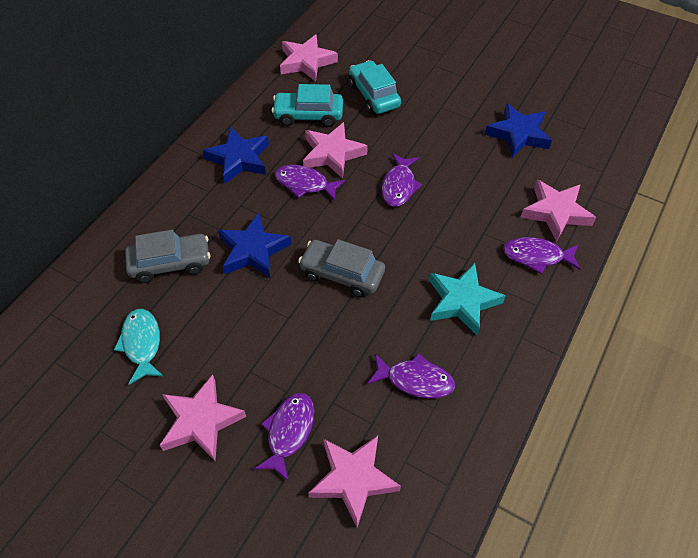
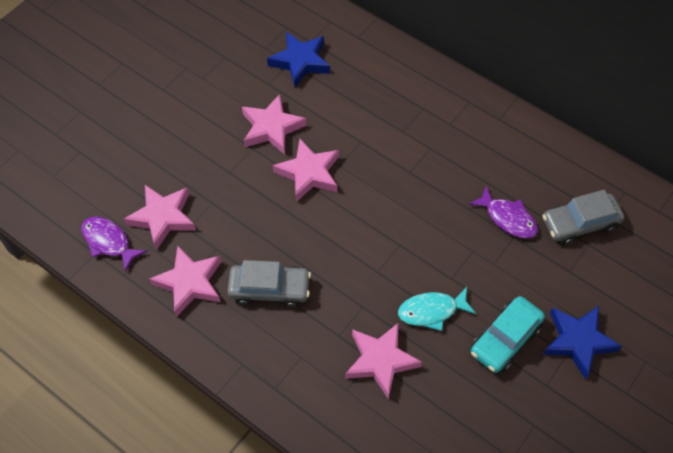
blue star: [202,127,269,184] [218,213,291,278] [485,103,552,158] = 3 -> [267,32,330,87] [543,306,622,379] = 2
purple fish: [254,393,314,482] [275,165,345,201] [367,353,455,398] [381,153,422,207] [503,237,580,274] = 5 -> [81,217,147,272] [469,186,538,239] = 2
turquoise car: [271,84,343,127] [349,60,401,114] = 2 -> [471,296,545,373] = 1
turquoise star: [429,263,506,335] = 1 -> none = 0

